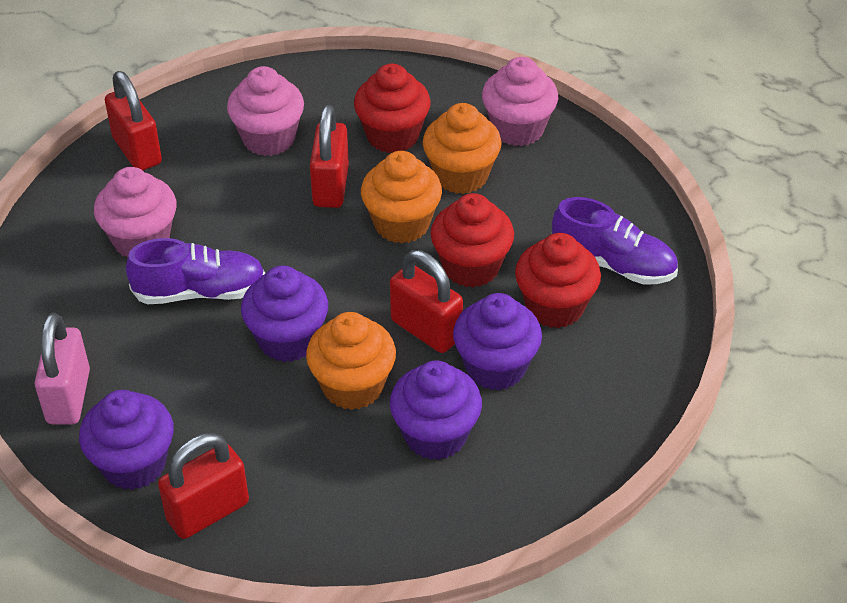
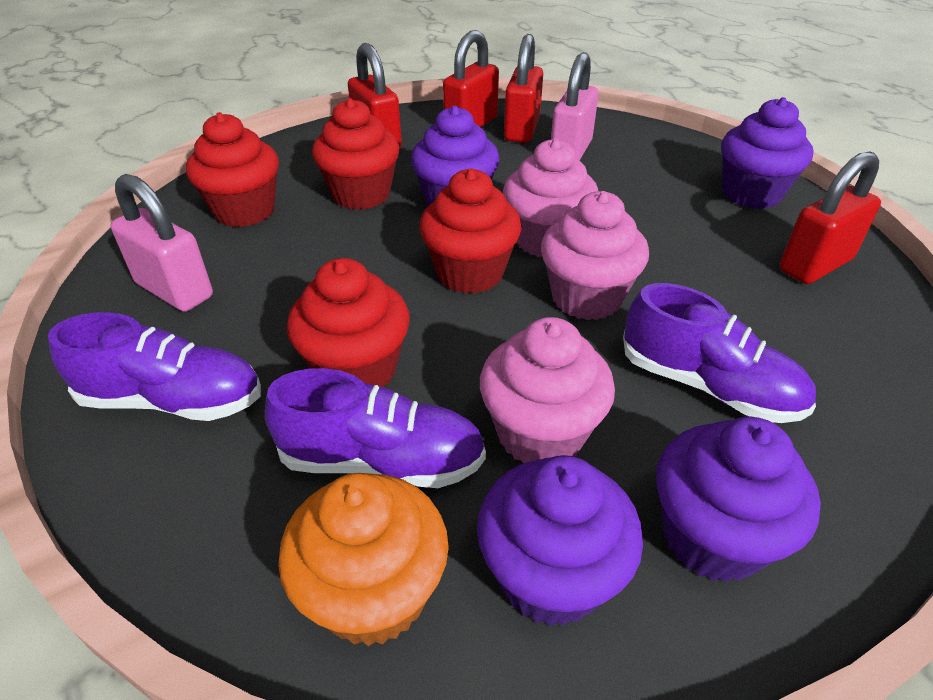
orange cupcake: [306,312,396,410] [361,151,442,244] [423,103,502,194] = 3 -> [278,473,449,646] = 1
pink padlock: [35,313,90,424] = 1 -> [111,174,213,312] [551,52,599,160] = 2
purple shoe: [126,238,265,304] [552,197,678,285] = 2 -> [48,312,261,421] [264,368,486,488] [623,283,816,423] = 3
red cupcake: [354,64,431,153] [431,193,514,288] [515,233,601,328] = 3 -> [186,112,279,227] [287,258,410,387] [312,98,399,210] [419,168,522,294] = 4

